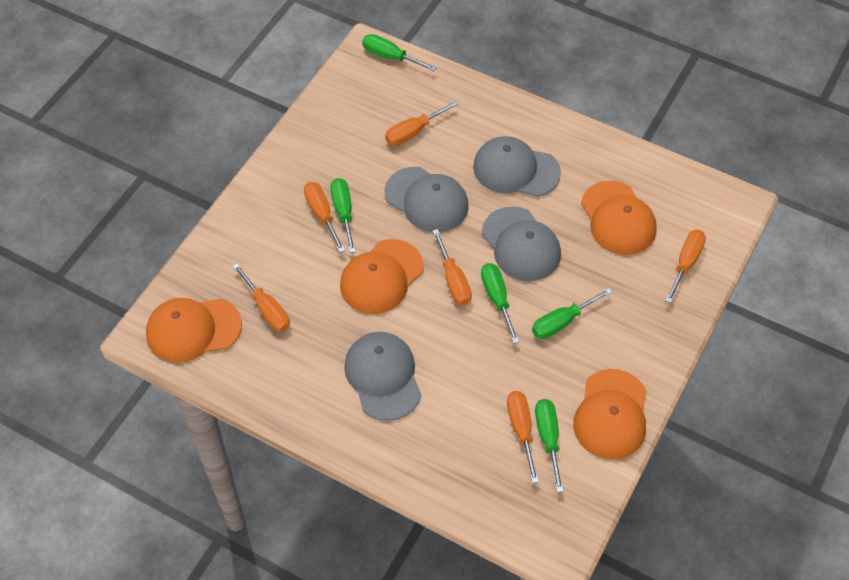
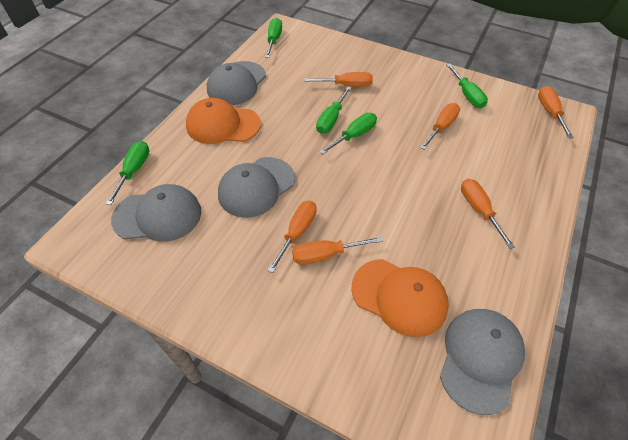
orange cap: [146,298,242,363] [340,239,424,314] [573,369,647,460] [581,181,657,255] = 4 -> [186,98,261,144] [351,259,449,337] = 2

